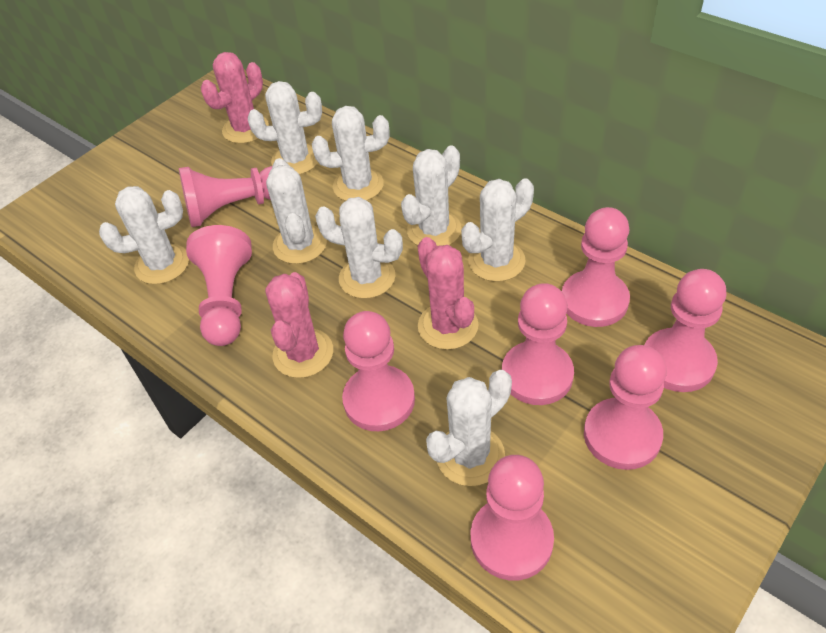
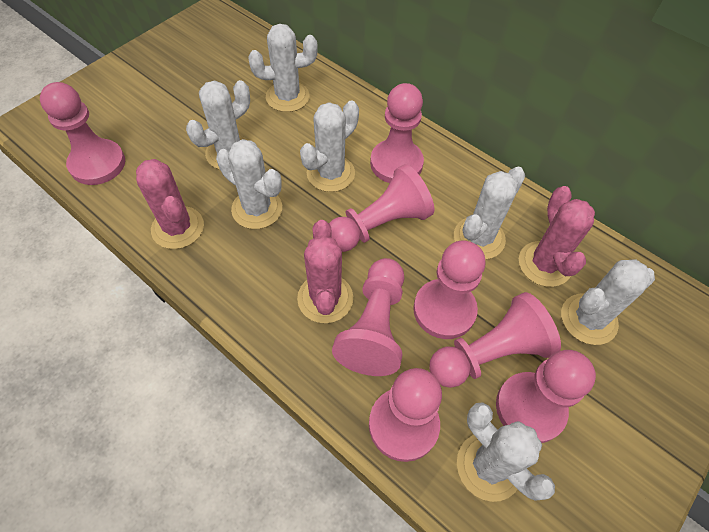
white cactus: [99,186,189,284] [248,81,322,175] [266,158,327,264] [312,106,389,201] [315,197,403,299] [401,146,461,246] [426,370,512,486] [461,178,534,282] = 8 -> [186,80,250,170] [216,139,282,229] [248,24,318,112] [300,101,359,192] [454,167,525,259] [457,402,555,502] [561,260,655,345] = 7

